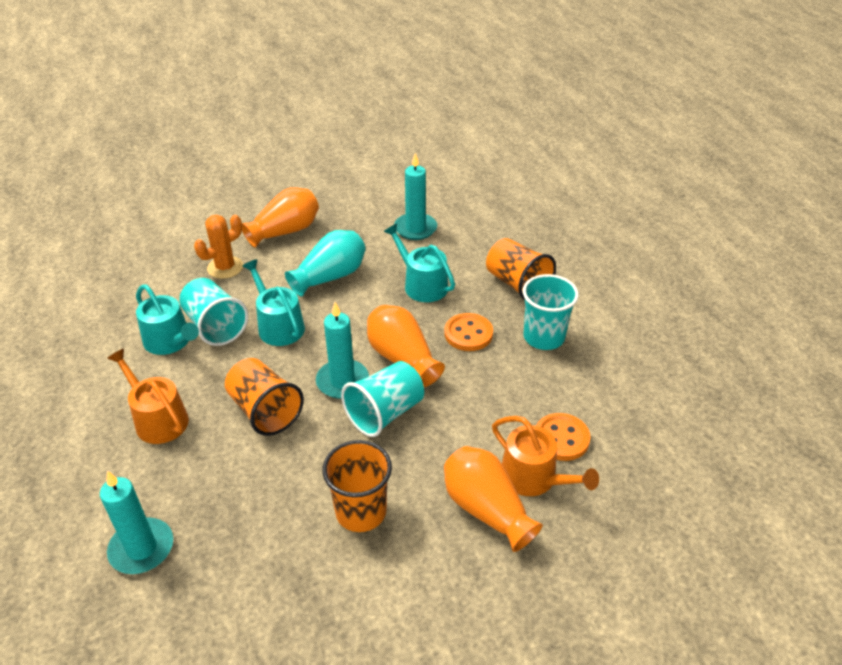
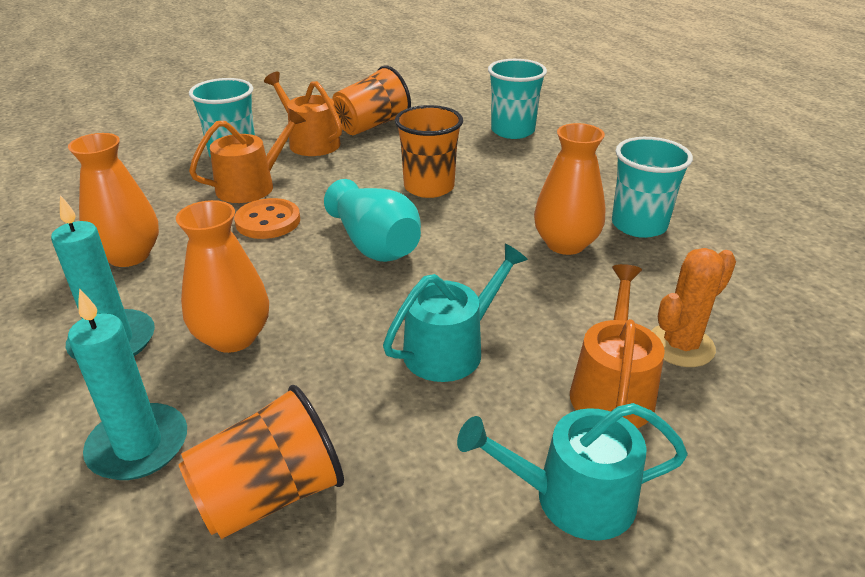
orange button: [444,313,493,351] [536,413,591,461] = 2 -> [234,198,300,239] = 1
orange watering can: [107,349,189,444] [492,416,599,496] = 2 -> [189,109,306,203] [264,72,342,156] [570,264,665,428] = 3
turquoise candle: [100,471,173,574] [316,302,369,399] [394,153,437,240] = 3 -> [51,195,155,360] [68,288,187,480] = 2
turquoise watering can: [136,285,199,355] [242,259,305,346] [384,224,455,302] = 3 -> [383,244,528,382] [457,403,688,541] = 2

